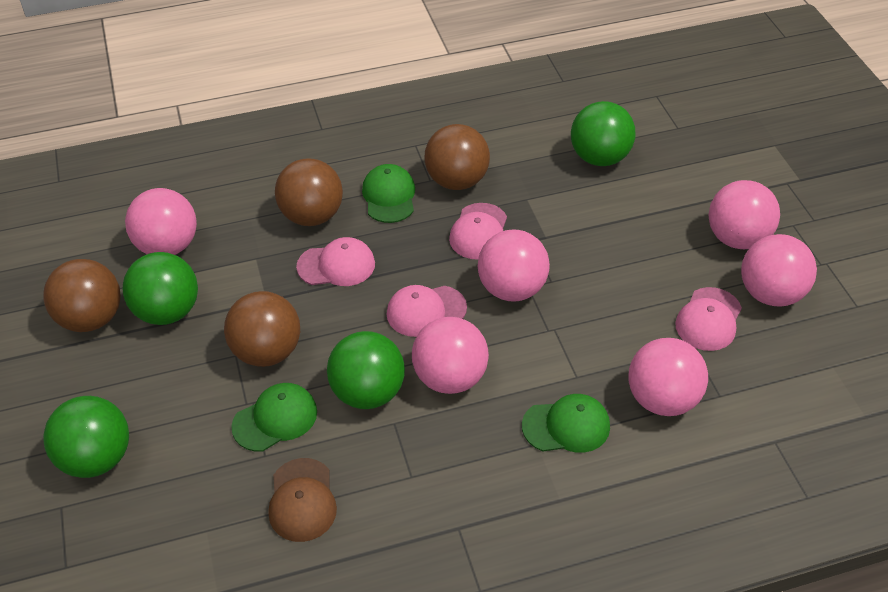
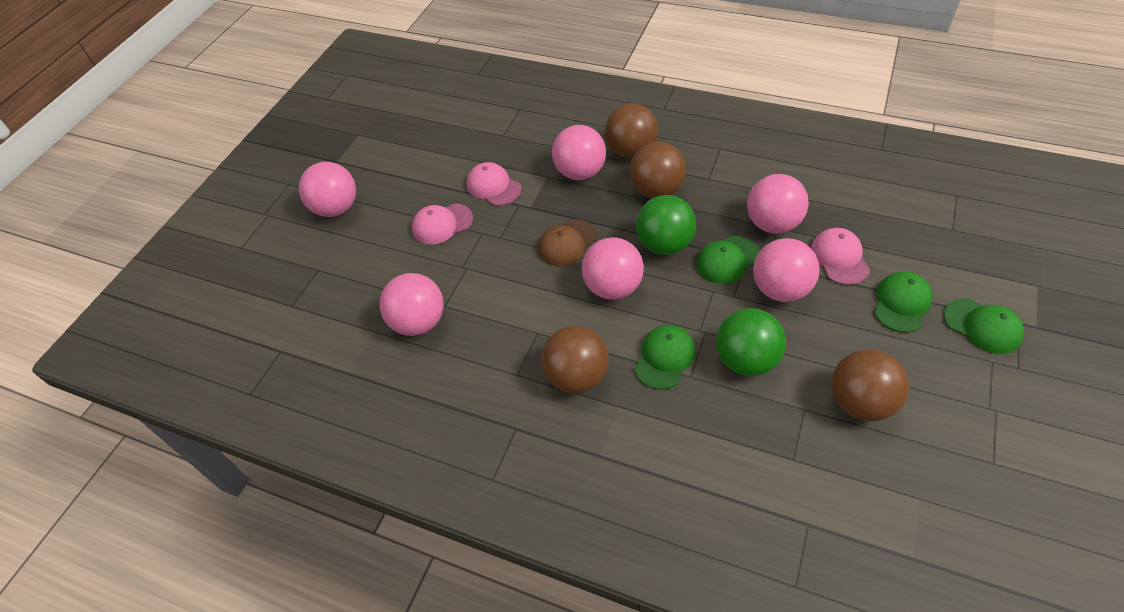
green ball: [43,396,129,478] [123,252,198,325] [327,331,405,409] [571,101,635,166] = 4 -> [636,195,696,255] [716,308,786,376] = 2
green cap: [231,383,317,452] [362,164,415,223] [522,394,610,453] = 3 -> [634,325,695,390] [696,236,759,284] [874,272,933,332] [944,298,1024,354] = 4
pink cap: [296,237,375,286] [387,285,467,337] [449,203,507,260] [675,287,742,351] = 4 -> [412,204,473,245] [467,162,522,206] [811,228,870,285] = 3

